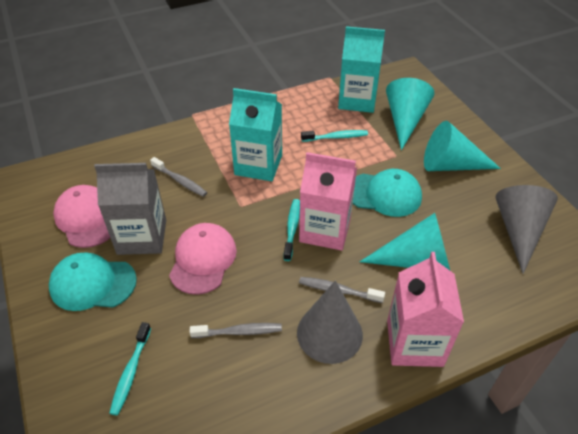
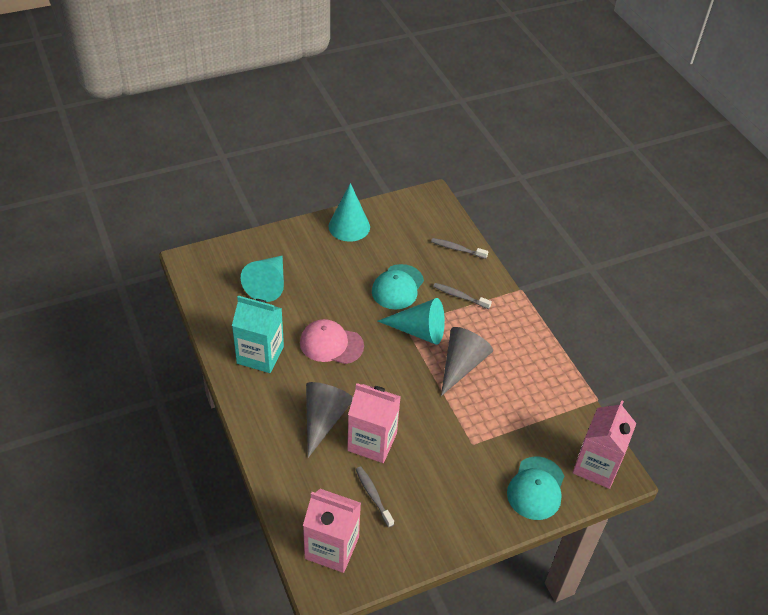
grey carton: [94,163,166,255] = 1 -> none = 0
pink cap: [53,185,110,248] [169,223,237,295] = 2 -> [300,319,364,364] = 1
pink carton: [299,152,357,251] [387,252,464,367] = 2 -> [303,489,361,573] [347,383,401,463] [573,400,637,489] = 3
turquoise carton: [229,88,282,181] [338,26,385,113] = 2 -> [232,296,284,373] = 1
turquoise toothbrush: [109,322,151,415] [283,199,300,261] [301,130,368,142] = 3 -> none = 0

